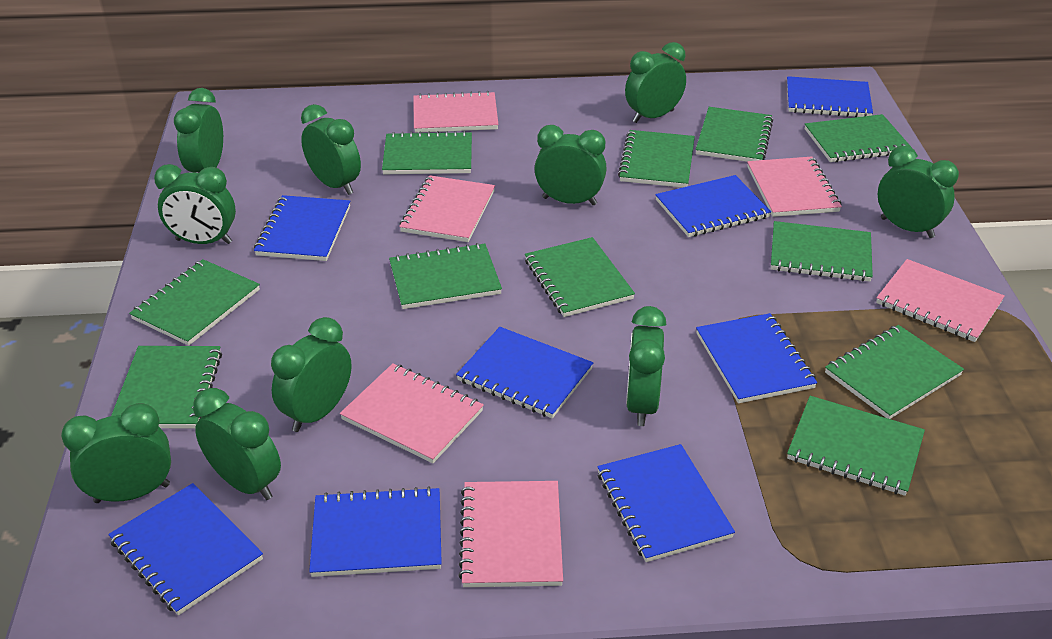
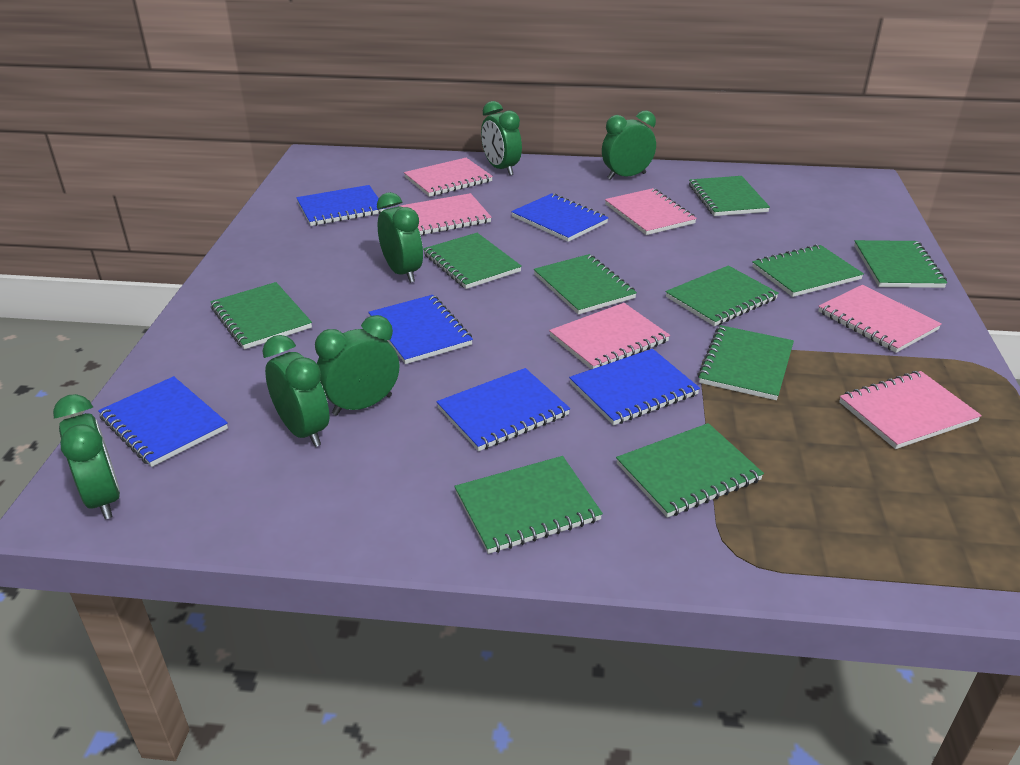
blue notebook: [108,483,263,616] [254,195,350,261] [309,486,442,577] [456,327,593,418] [597,444,735,562] [655,175,771,237] [696,313,817,403] [787,76,873,117] = 8 -> [98,376,228,467] [296,185,385,226] [368,295,473,364] [437,368,570,451] [511,193,609,242] [569,349,700,425] = 6
green clock: [61,403,171,503] [154,164,236,244] [174,88,223,173] [193,388,281,500] [271,317,352,432] [301,104,361,195] [534,125,607,205] [625,42,686,123] [626,306,667,426] [878,146,959,238] = 10 -> [53,394,120,519] [262,335,329,447] [315,315,399,416] [377,192,423,283] [481,101,522,175] [602,111,656,180] = 6
green notebook: [111,346,222,428] [129,259,260,346] [382,131,472,174] [389,243,502,309] [525,237,635,317] [618,130,695,188] [696,107,773,162] [771,221,873,282] [787,396,925,496] [805,114,912,162] [825,325,964,419] = 11 -> [210,282,312,349] [423,233,522,289] [454,456,603,554] [534,254,637,314] [616,423,764,518] [666,265,779,326] [689,176,770,216] [698,325,794,400] [752,244,864,297] [854,240,947,288] = 10

